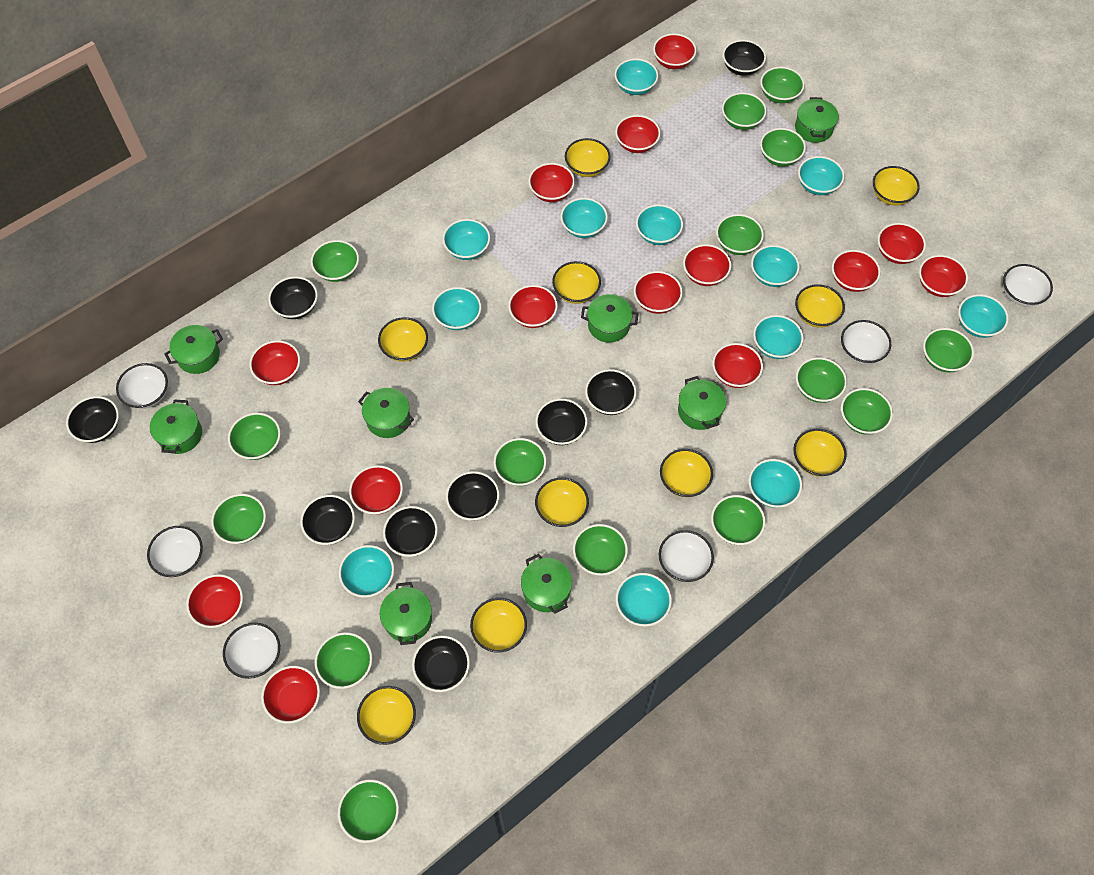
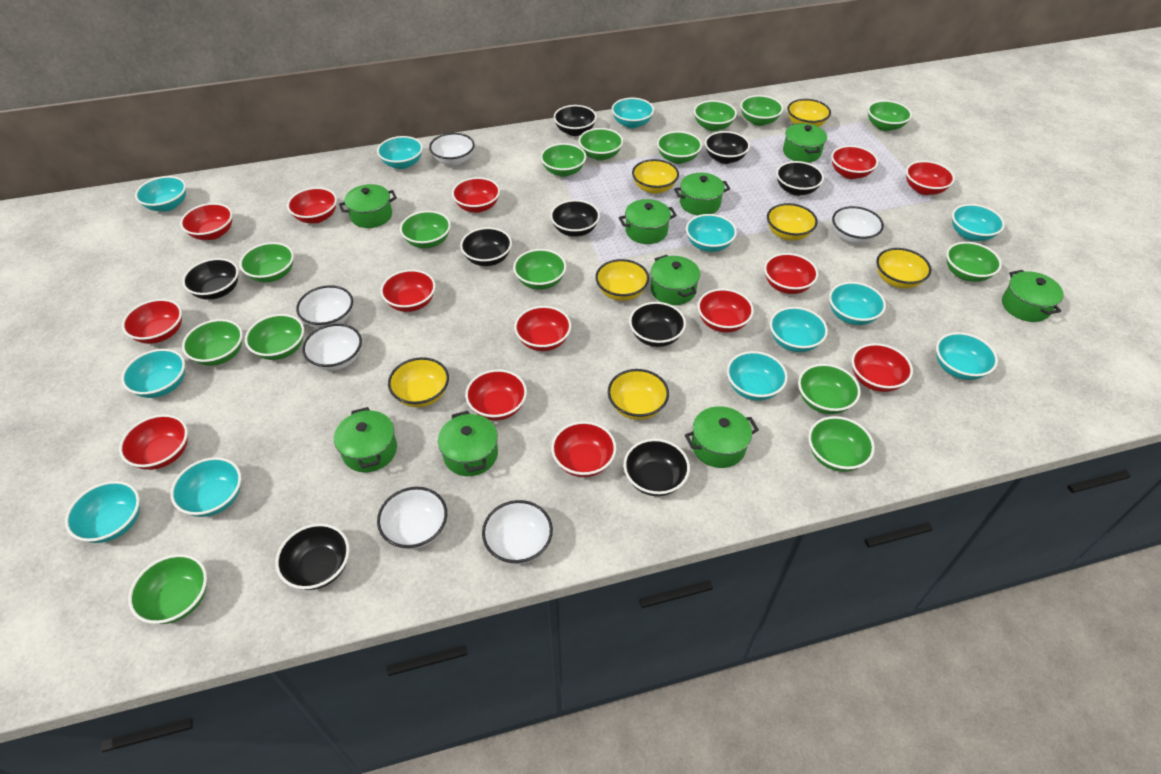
green pot: [150,400,202,454] [164,325,223,374] [358,388,414,438] [380,582,432,645] [521,554,572,614] [581,294,639,343] [678,376,726,430] [795,97,839,143] = 8 -> [334,407,397,472] [339,184,397,228] [438,411,498,476] [619,199,677,244] [651,255,700,305] [674,173,730,215] [685,406,759,468] [783,123,827,163] [1002,270,1064,322] = 9
yellow bowl: [357,686,416,745] [378,317,428,362] [470,598,527,653] [535,477,589,527] [552,261,601,304] [565,138,610,177] [660,449,713,497] [793,429,847,477] [795,284,845,328] [873,166,919,206] = 10 -> [388,357,449,407] [595,259,649,301] [608,369,669,420] [632,159,679,194] [767,203,818,240] [787,99,831,127] [876,248,931,288] = 7

